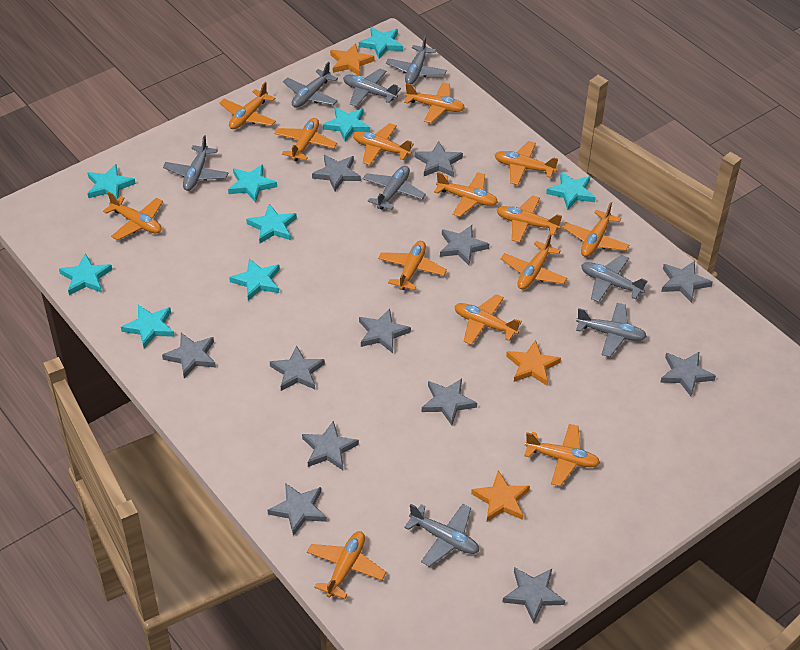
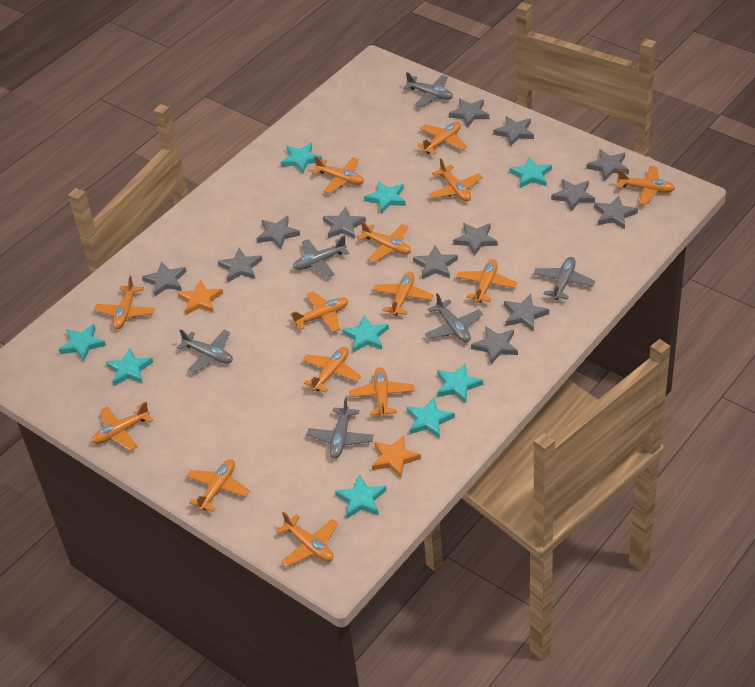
grey plane: [163,135,229,191] [283,62,338,108] [343,69,401,107] [362,166,426,210] [386,36,447,84] [404,504,479,567] [576,303,647,357] [581,255,648,302] = 8 -> [177,329,233,374] [293,236,349,277] [307,398,374,459] [403,72,453,107] [425,293,483,342] [533,257,595,300] = 6
grey star: [162,333,216,378] [268,483,327,536] [270,346,325,391] [302,421,359,470] [312,155,361,191] [359,308,411,353] [415,141,463,177] [422,379,477,425] [440,225,489,265] [502,567,565,623] [660,352,716,396] [661,261,713,303] = 12 -> [142,261,186,296] [218,248,262,282] [257,216,300,249] [323,207,366,239] [413,246,458,279] [449,99,489,128] [453,223,498,256] [471,326,518,364] [493,116,534,146] [504,294,549,331] [551,179,595,212] [586,149,629,181] [594,196,638,229] = 13
orange star: [330,43,374,76] [471,471,530,522] [506,340,561,386] = 3 -> [178,279,223,315] [372,435,421,478] = 2

